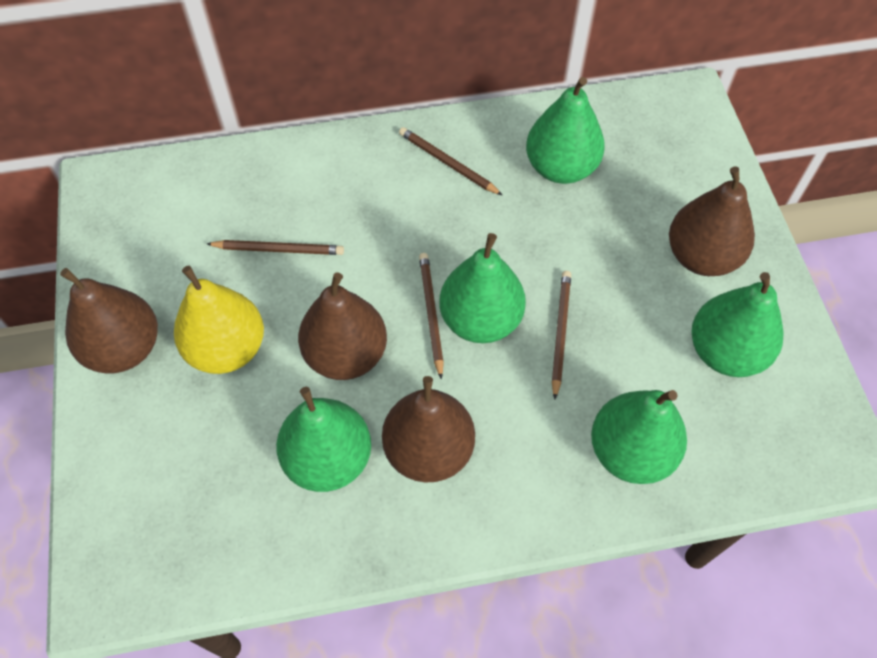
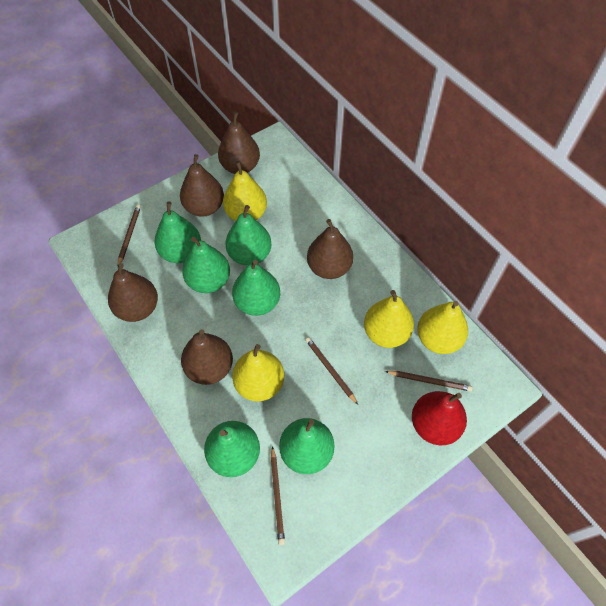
brown pear: [60,268,158,374] [298,272,387,380] [382,376,475,482] [669,167,755,276] = 4 -> [108,263,158,322] [180,154,224,217] [181,329,233,385] [218,111,260,174] [307,219,353,279] = 5
green pear: [276,387,371,492] [439,233,526,343] [526,77,605,184] [591,390,687,484] [691,272,784,377] = 5 -> [155,202,201,263] [182,237,230,293] [204,421,260,477] [225,205,272,266] [232,260,280,316] [279,418,334,474] = 6
red pear: none = 0 -> [412,391,467,445] = 1
yellow pear: [174,266,264,374] = 1 -> [223,161,267,221] [232,344,284,401] [364,290,414,348] [417,301,468,354] = 4

